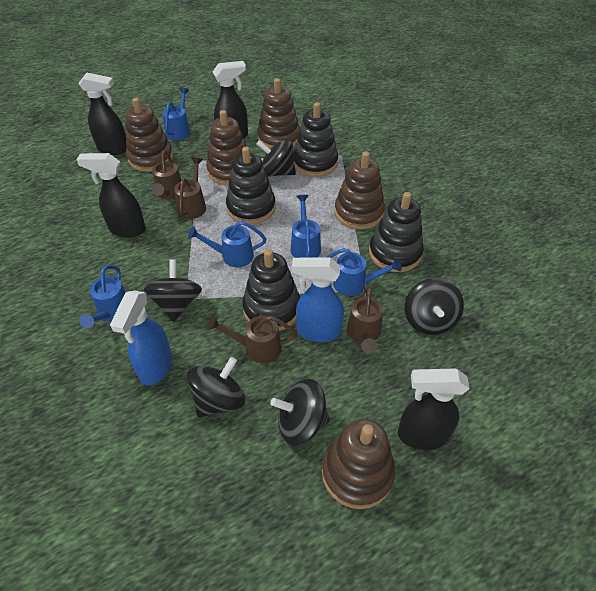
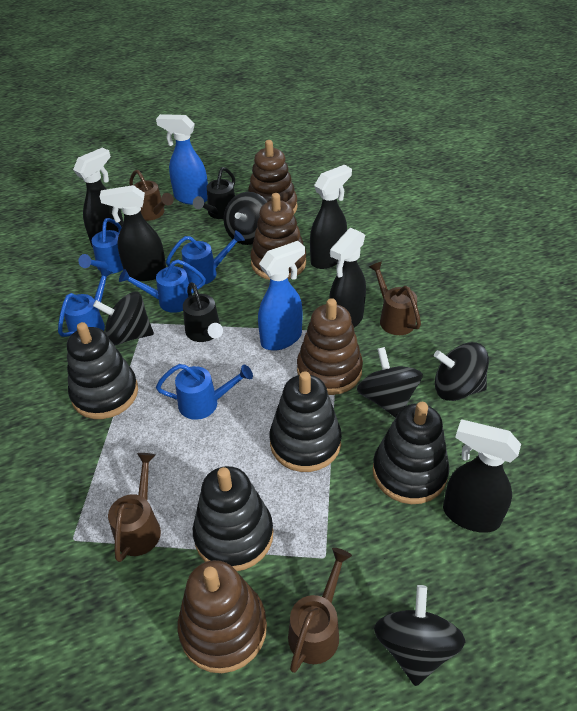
black spray bottle: [76,153,146,238] [78,73,127,155] [213,61,248,139] [398,368,470,450] = 4 -> [73,148,123,248] [100,185,166,281] [310,165,352,269] [329,228,366,328] [443,420,521,533] = 5
black watering can: none = 0 -> [183,282,223,342] [193,167,235,219] = 2
brown stacking toy: [125,98,173,172] [206,110,246,185] [257,78,300,149] [322,419,395,509] [334,151,385,230] = 5 -> [178,560,267,673] [248,140,298,214] [250,193,306,280] [297,298,363,395] = 4

